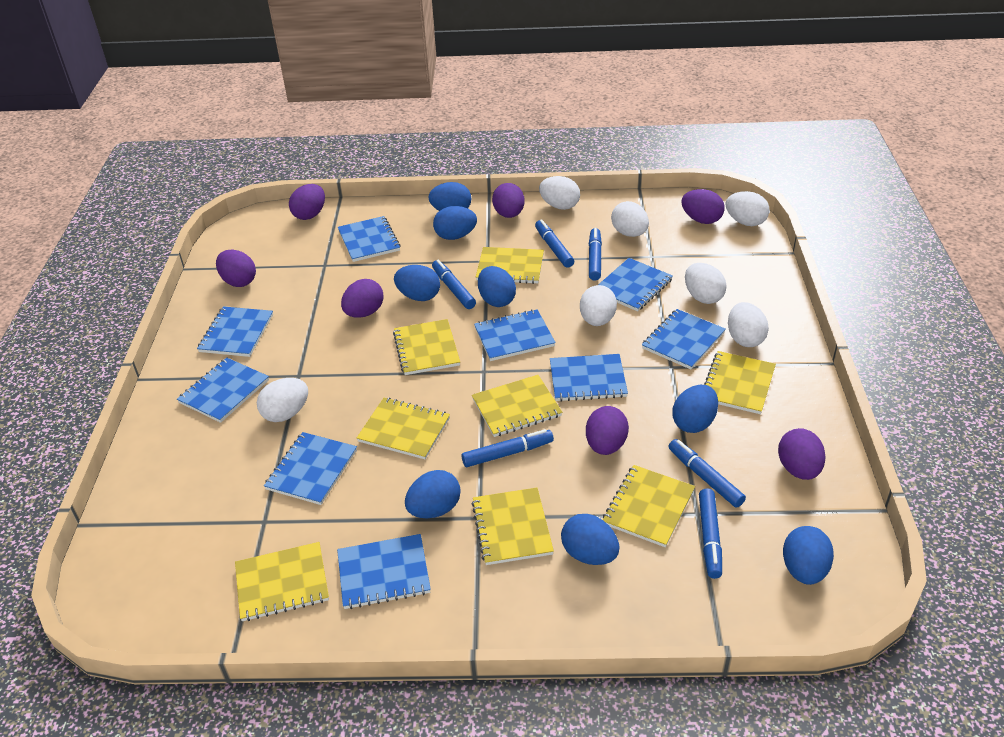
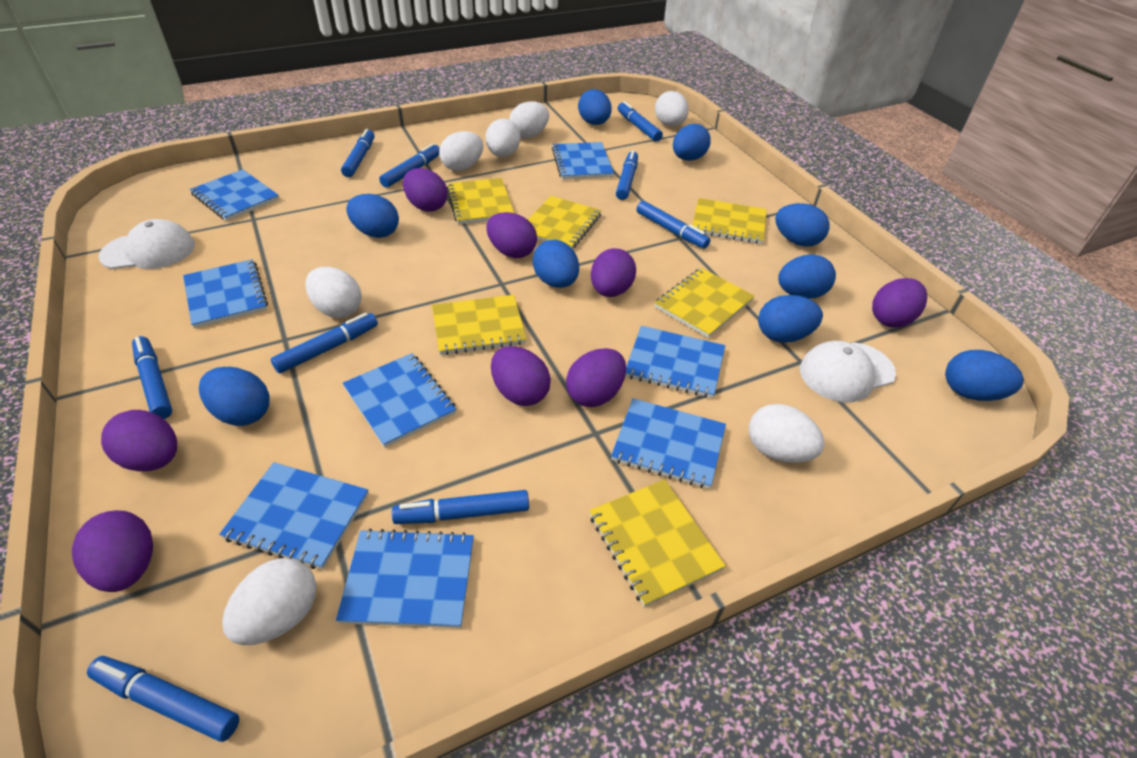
blue egg: [394,265,440,301] [405,470,461,518] [428,182,471,211] [433,206,477,240] [478,266,516,307] [561,514,619,565] [672,385,718,433] [783,526,834,585] = 8 -> [199,367,270,426] [346,194,399,238] [533,240,579,288] [578,89,612,125] [673,124,711,161] [758,295,823,342] [775,203,830,247] [778,254,836,299] [945,350,1024,401] = 9
blue marker: [432,260,476,309] [462,429,554,467] [535,219,574,268] [589,228,602,281] [668,439,746,508] [699,488,722,579] = 6 -> [87,656,240,742] [132,336,172,419] [271,313,378,373] [341,129,374,177] [379,143,440,188] [392,490,529,524] [616,150,638,200] [618,101,663,142] [637,201,710,249] = 9
blue notebook: [177,358,269,423] [197,306,273,357] [264,432,357,505] [337,534,431,609] [338,216,401,262] [474,309,556,361] [550,354,628,402] [598,258,673,311] [642,309,726,369] = 9 -> [183,259,268,328] [190,169,279,221] [219,462,369,569] [336,528,474,628] [343,353,456,448] [552,142,614,180] [611,398,726,489] [625,326,725,398] = 8
purple egg: [216,249,256,287] [289,184,325,220] [341,279,384,318] [492,183,525,218] [586,406,629,455] [681,189,725,224] [778,428,826,480] = 7 -> [72,510,153,592] [101,410,177,471] [403,168,448,211] [486,212,537,258] [491,346,551,406] [566,348,626,407] [591,248,636,297] [872,278,927,328] = 8
white cap: none = 0 -> [98,219,195,269] [800,341,896,402] = 2
yellow notebook: [235,542,329,621] [357,397,450,459] [393,319,460,375] [471,488,554,565] [472,375,562,437] [476,247,544,284] [603,465,695,547] [704,351,776,414] = 8 -> [432,295,527,355] [447,178,514,224] [528,196,602,249] [589,479,726,607] [655,268,755,338] [692,198,767,244] = 6

